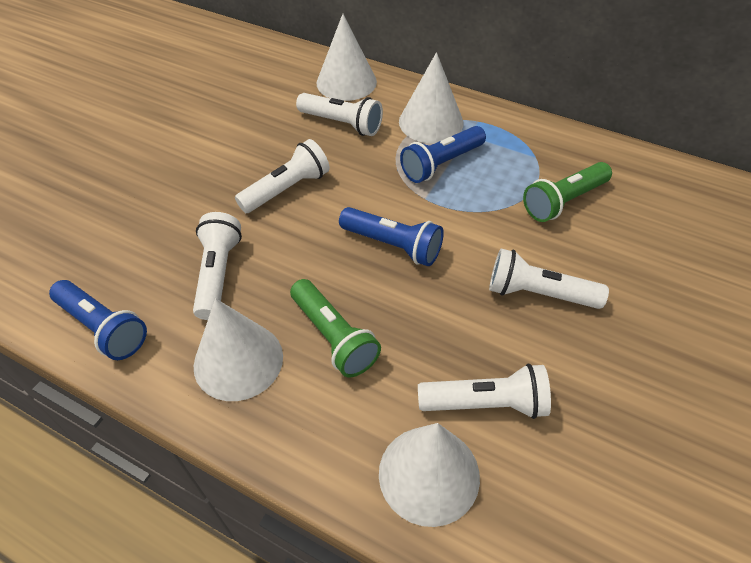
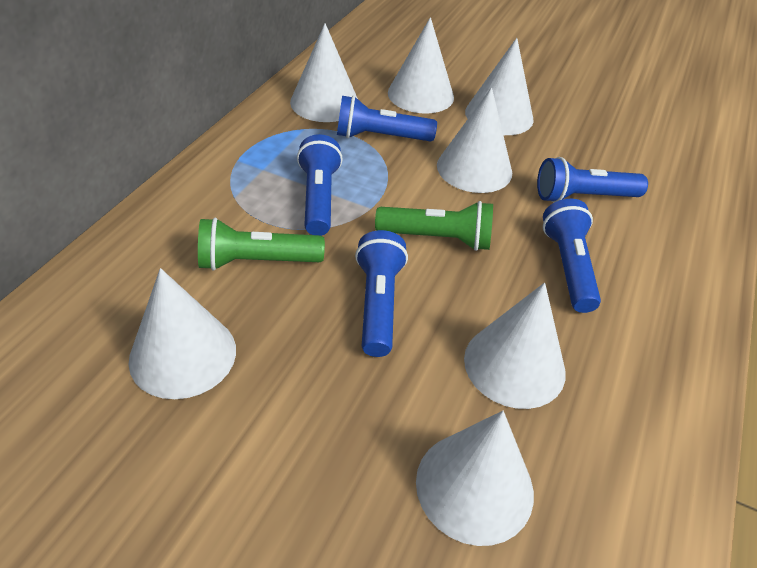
blue flashlight: [49,280,147,360] [339,207,444,266] [400,126,486,183] = 3 -> [297,134,343,236] [337,96,437,141] [355,230,408,357] [537,157,648,203] [543,199,601,313] = 5
white cone: [194,298,283,401] [316,14,377,101] [379,423,480,527] [399,52,464,143] = 4 -> [129,268,236,399] [290,23,358,122] [388,17,454,114] [416,411,534,546] [437,87,512,193] [464,283,566,409] [465,38,534,135] = 7
white flashlight: [193,212,242,320] [235,139,330,213] [296,93,383,136] [418,364,551,419] [489,248,609,309] = 5 -> none = 0

